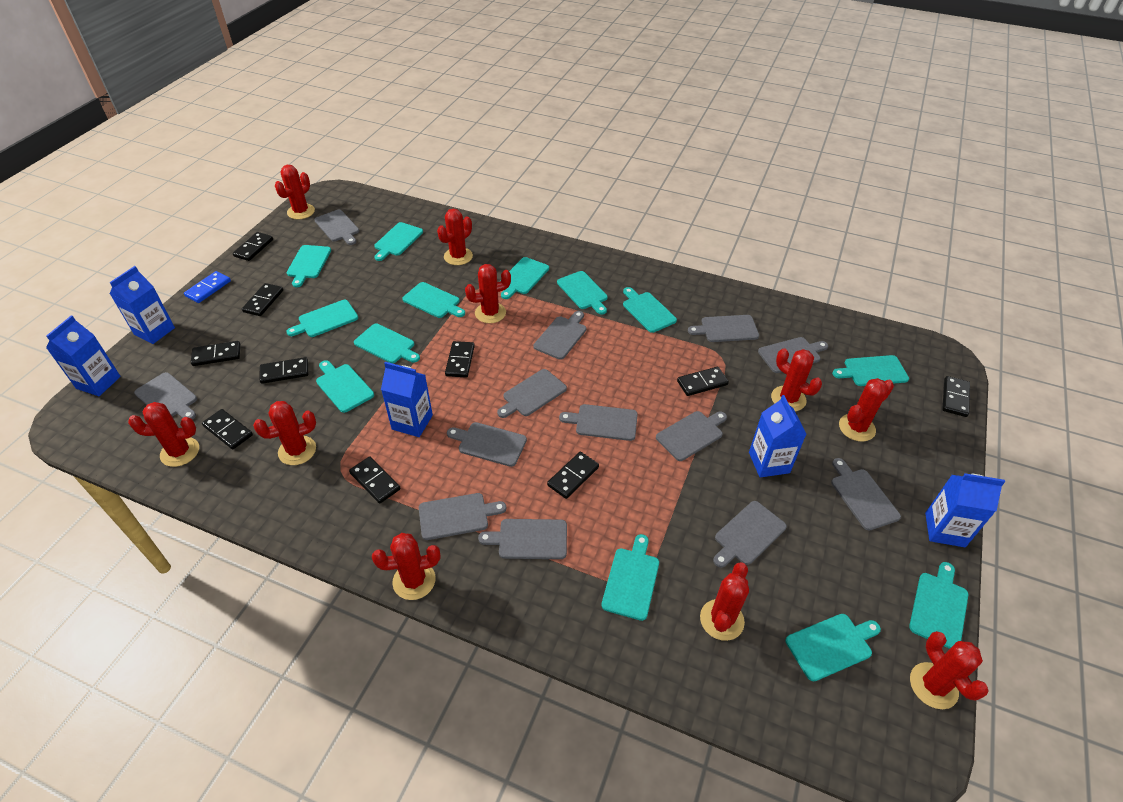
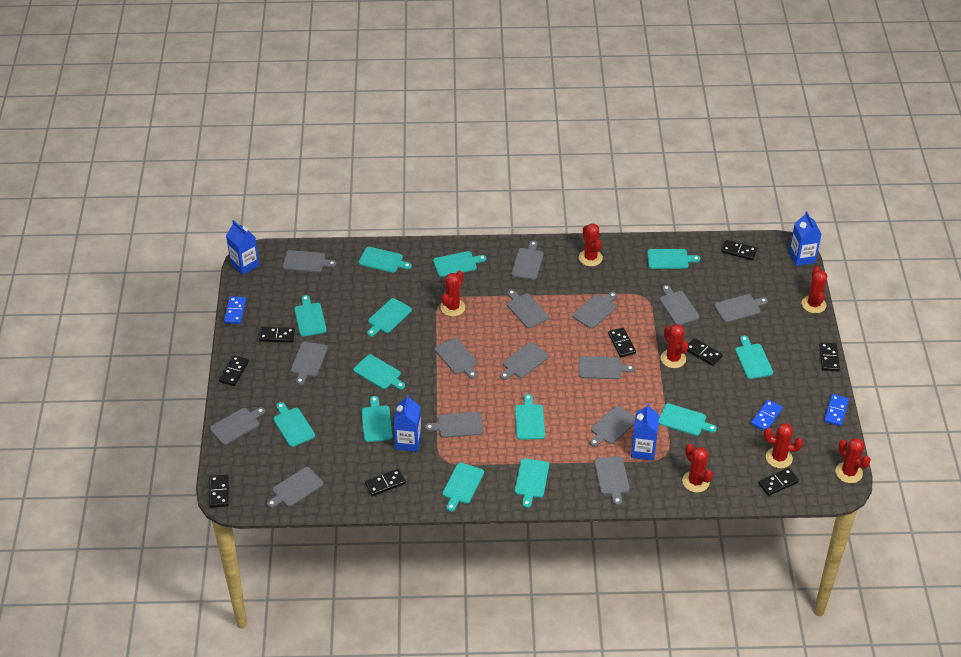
black domino: [191,341,240,366] [202,409,253,449] [233,232,273,261] [242,283,283,316] [259,357,308,384] [349,456,400,504] [445,341,475,377] [547,452,599,499] [677,367,729,396] [942,376,970,417] = 10 -> [209,475,229,508] [219,355,249,386] [259,327,295,343] [365,469,406,496] [608,328,636,357] [687,338,723,366] [722,240,757,260] [758,468,799,496] [819,343,840,371] = 9
blue carton: [46,315,121,396] [110,266,175,344] [381,362,433,437] [749,395,807,478] [925,473,1005,547] = 5 -> [226,220,259,275] [394,395,421,452] [631,403,659,461] [789,211,822,266] = 4
blue domino: [184,271,231,303] = 1 -> [224,297,246,324] [751,400,783,431] [824,394,849,426] = 3
grey cutting board: [134,372,197,420] [314,210,359,245] [419,493,506,540] [447,422,527,467] [478,519,567,559] [497,369,567,418] [533,311,586,360] [559,404,638,441] [656,411,727,461] [688,315,759,342] [713,501,787,568] [758,337,828,373] [831,458,901,530] = 13 -> [210,407,265,445] [267,467,323,508] [283,250,336,272] [291,341,328,385] [425,412,483,438] [435,338,478,379] [500,342,549,380] [507,289,549,329] [511,241,544,280] [572,292,617,329] [579,356,635,379] [590,405,635,447] [594,456,630,505] [659,285,699,325] [714,294,768,323] = 15
red cactus: [128,402,199,467] [253,401,316,465] [275,165,315,219] [372,533,441,600] [437,209,473,265] [465,264,511,323] [700,562,749,641] [771,348,822,411] [839,378,894,442] [910,631,989,709] = 10 -> [441,270,465,316] [579,223,603,266] [661,324,688,368] [682,443,713,493] [764,423,803,468] [802,266,827,313] [835,438,871,483] = 7

